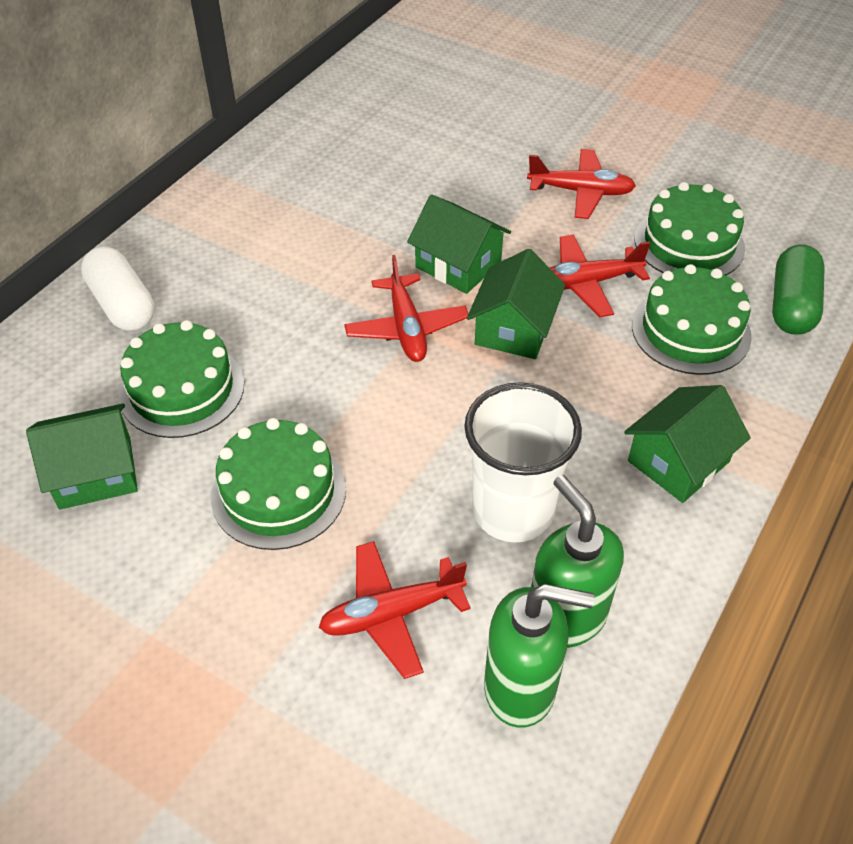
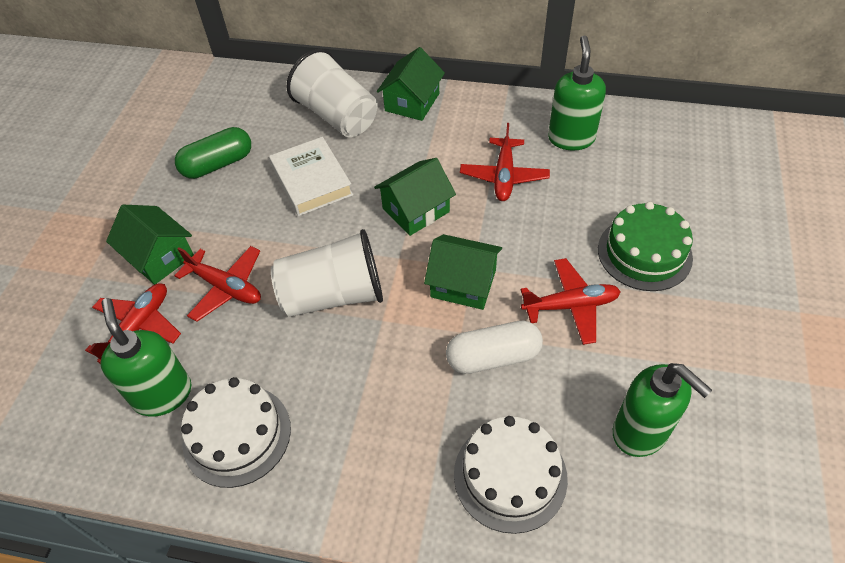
green cake: [119,320,244,438] [211,418,346,550] [632,264,752,375] [635,182,745,275] = 4 -> [598,202,693,291] = 1
green soap dispenser: [484,584,595,728] [531,475,624,648] = 2 -> [100,298,192,417] [548,35,606,151] [613,363,712,457] = 3
white book: none = 0 -> [269,137,353,216] = 1
white cake: none = 0 -> [181,377,291,488] [454,416,568,534] = 2
white cup: [464,382,582,543] = 1 -> [271,229,383,317] [287,49,378,137] = 2

